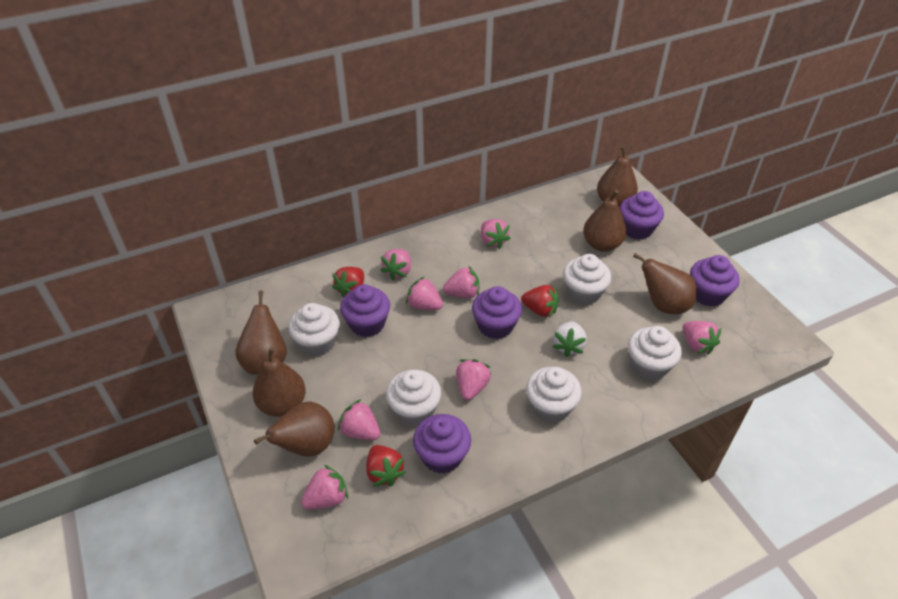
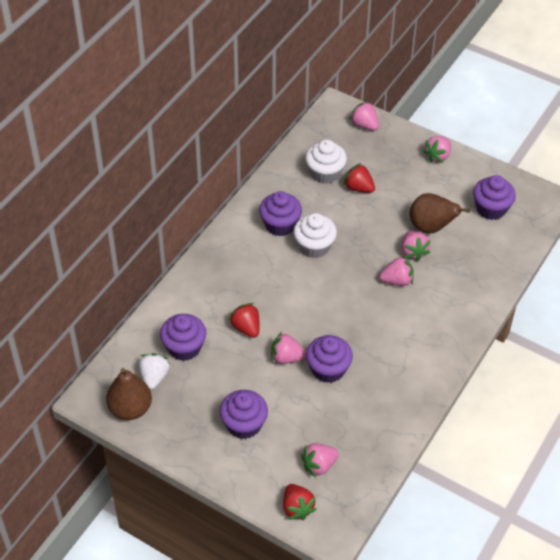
brown pear: [235,290,287,374] [252,347,306,417] [254,402,335,457] [583,190,627,252] [597,146,638,208] [633,253,697,314] = 6 -> [106,368,152,420] [409,193,470,234] = 2
pink strawberry: [301,465,348,510] [338,399,380,440] [380,249,411,281] [406,277,443,310] [443,266,479,298] [456,359,491,400] [481,219,511,249] [682,321,721,355] = 8 -> [271,332,306,364] [301,443,339,478] [350,101,379,131] [379,255,414,286] [402,231,431,261] [422,136,451,163] = 6
white cupcake: [288,303,340,356] [386,370,441,426] [526,367,582,423] [563,254,611,305] [628,326,682,380] = 5 -> [293,213,337,258] [305,140,347,184] = 2

